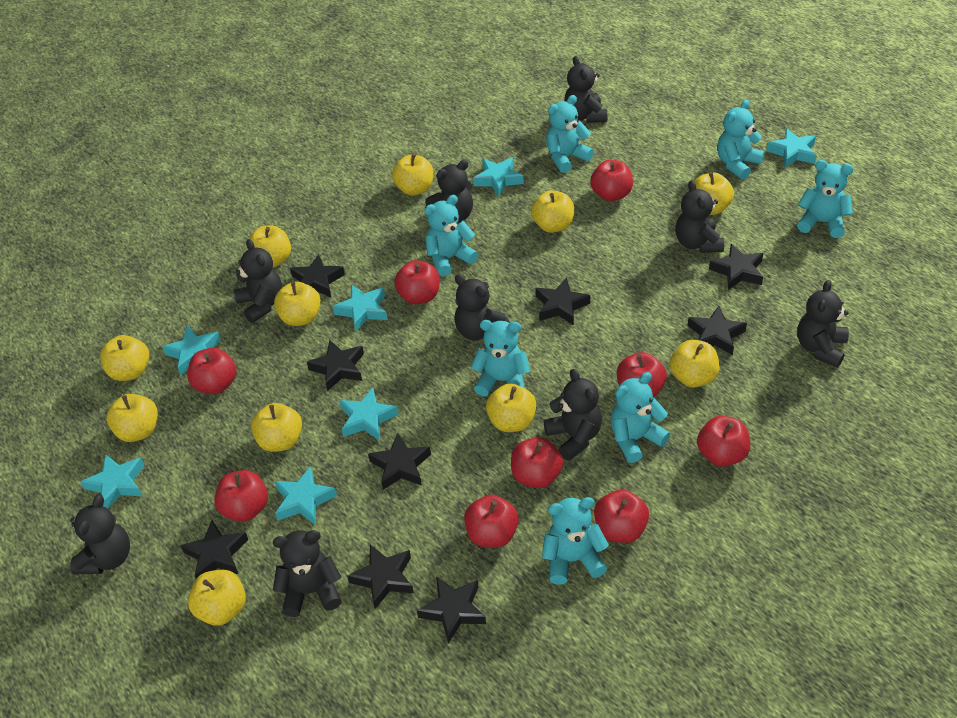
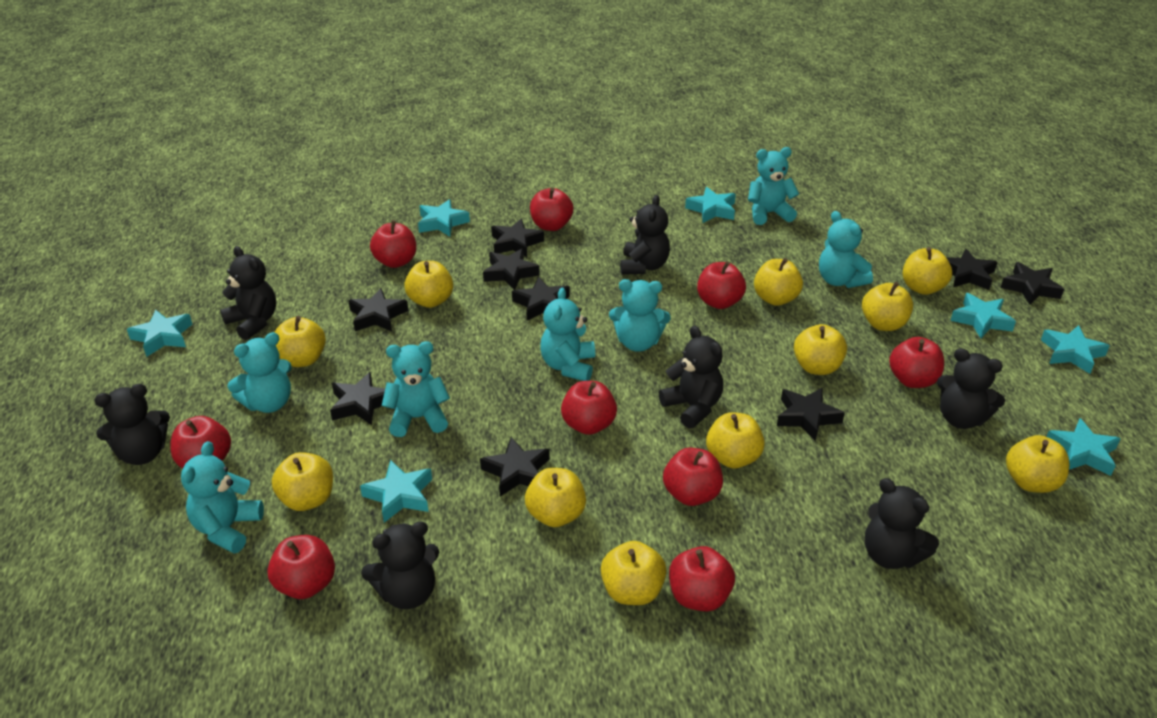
black teddy bear: [70,495,130,574] [234,239,282,323] [273,530,341,617] [425,160,473,223] [454,274,510,341] [543,369,602,461] [564,56,607,123] [675,180,724,253] [797,280,849,368] = 9 -> [94,384,170,465] [220,246,276,340] [361,521,439,609] [620,195,670,275] [659,326,723,429] [864,478,939,569] [937,348,1005,429] = 7

